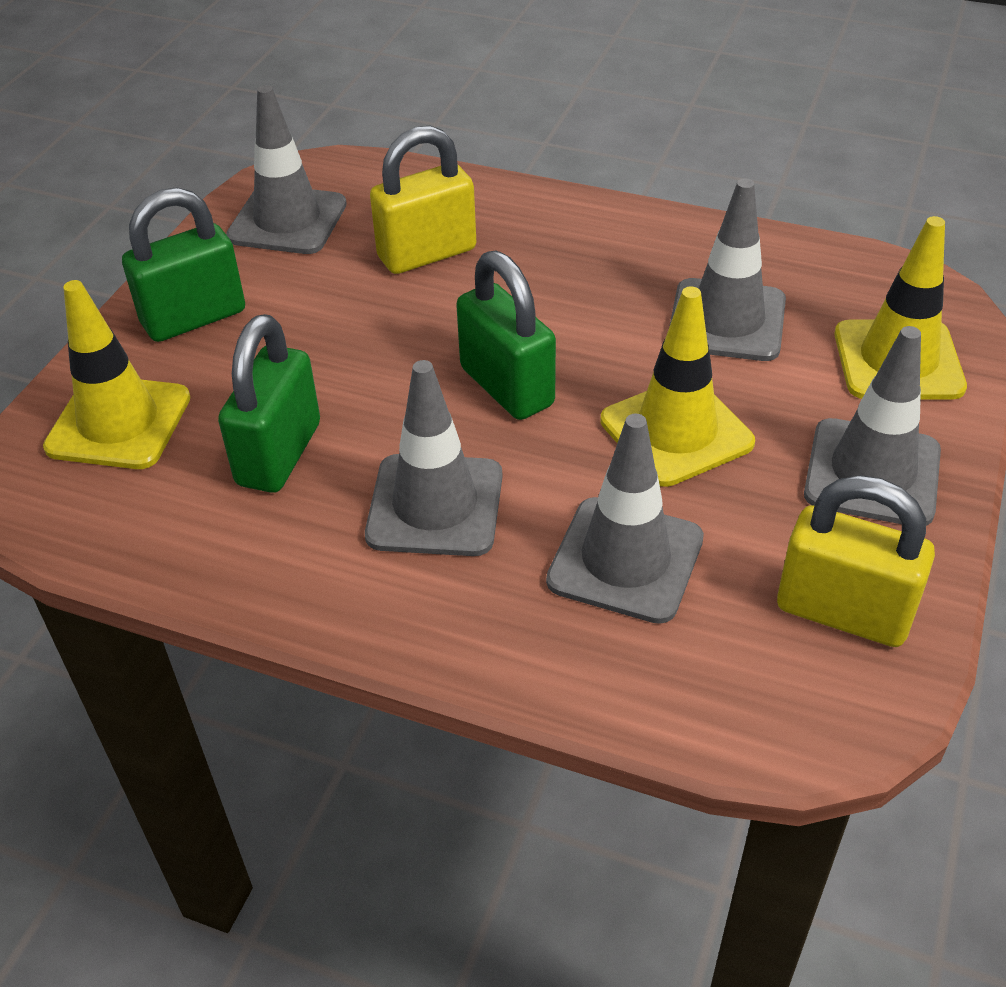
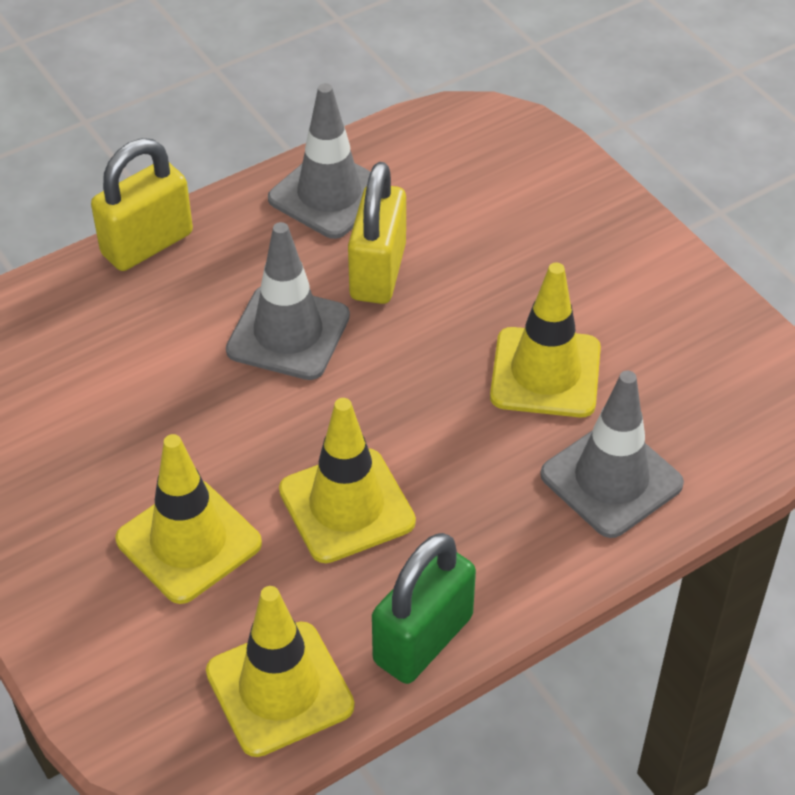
green padlock: [122,187,245,342] [218,314,320,493] [456,251,556,420] = 3 -> [372,533,476,684] = 1
grey traffic cone: [226,85,347,254] [365,360,503,556] [546,414,704,624] [669,178,786,361] [804,326,941,526] = 5 -> [226,222,350,380] [268,83,371,239] [540,371,684,538] = 3
yellow traffic cone: [43,280,190,469] [600,286,755,487] [834,216,967,400] = 3 -> [115,434,262,604] [206,586,355,757] [279,398,416,563] [490,262,601,417] = 4

